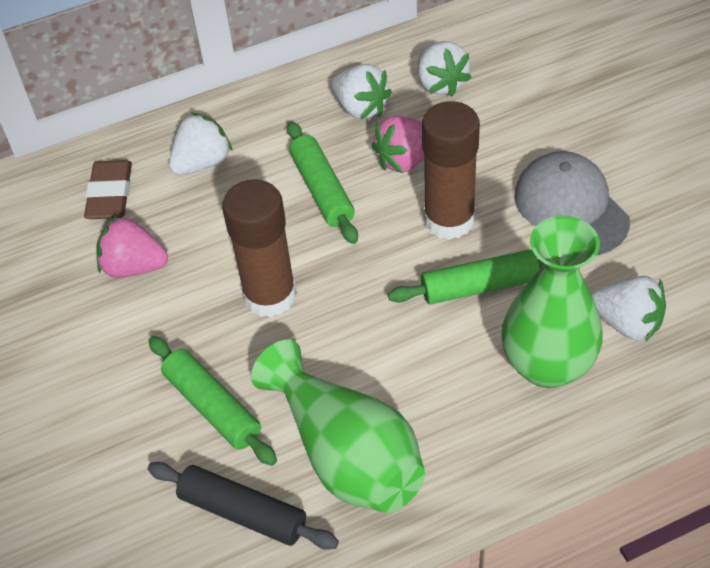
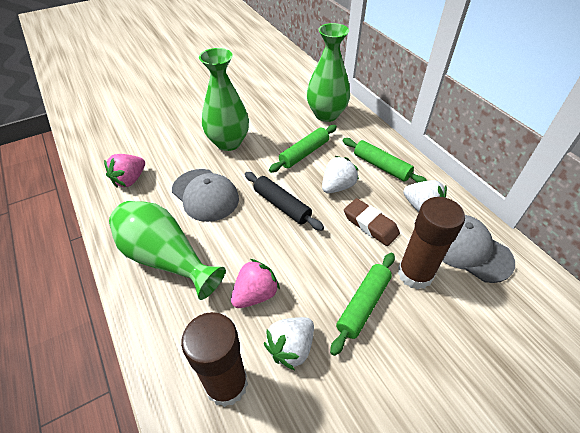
green vase: [251,340,425,513] [501,216,603,388] = 2 -> [109,201,226,300] [199,48,249,151] [307,23,350,122] = 3
grey cap: [514,151,630,255] = 1 -> [172,169,239,222] [443,215,515,283] = 2
white strawberry: [169,113,233,175] [331,64,392,119] [418,41,472,97] [591,276,666,342] = 4 -> [264,317,314,370] [322,156,359,193] [403,180,447,212] = 3

